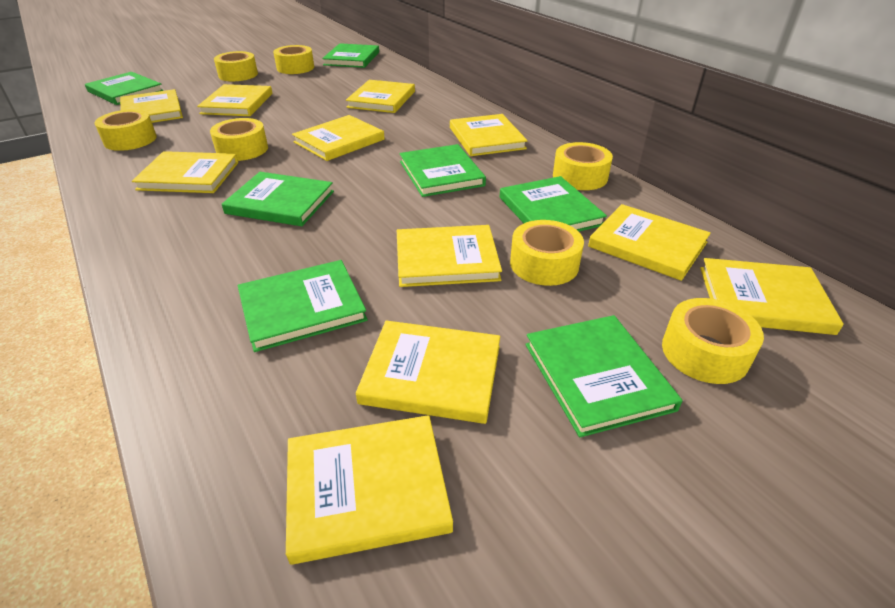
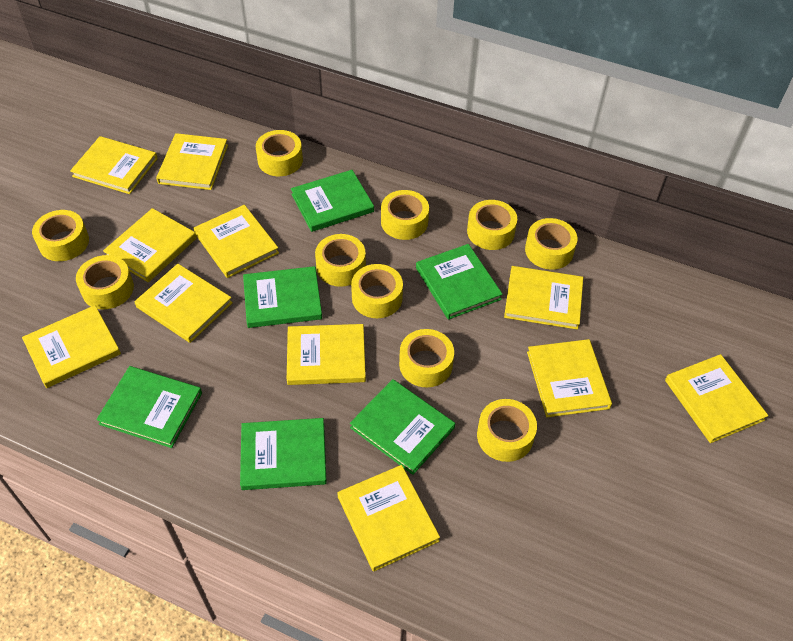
green book: [85,72,164,105] [222,172,334,226] [238,260,368,352] [322,43,379,68] [400,144,486,197] [500,176,607,231] [525,315,683,437] = 7 -> [96,366,202,448] [240,418,327,490] [243,266,322,328] [291,170,374,232] [350,379,455,475] [416,244,503,320] = 6
yellow tape: [95,109,157,151] [210,118,268,161] [214,51,258,81] [273,45,314,74] [510,220,584,286] [553,142,613,190] [662,298,764,384] = 7 -> [32,210,89,261] [76,255,134,309] [256,130,303,176] [315,234,366,287] [351,264,403,318] [381,190,429,240] [399,329,454,387] [467,200,517,250] [477,399,537,462] [525,218,577,270] = 10

